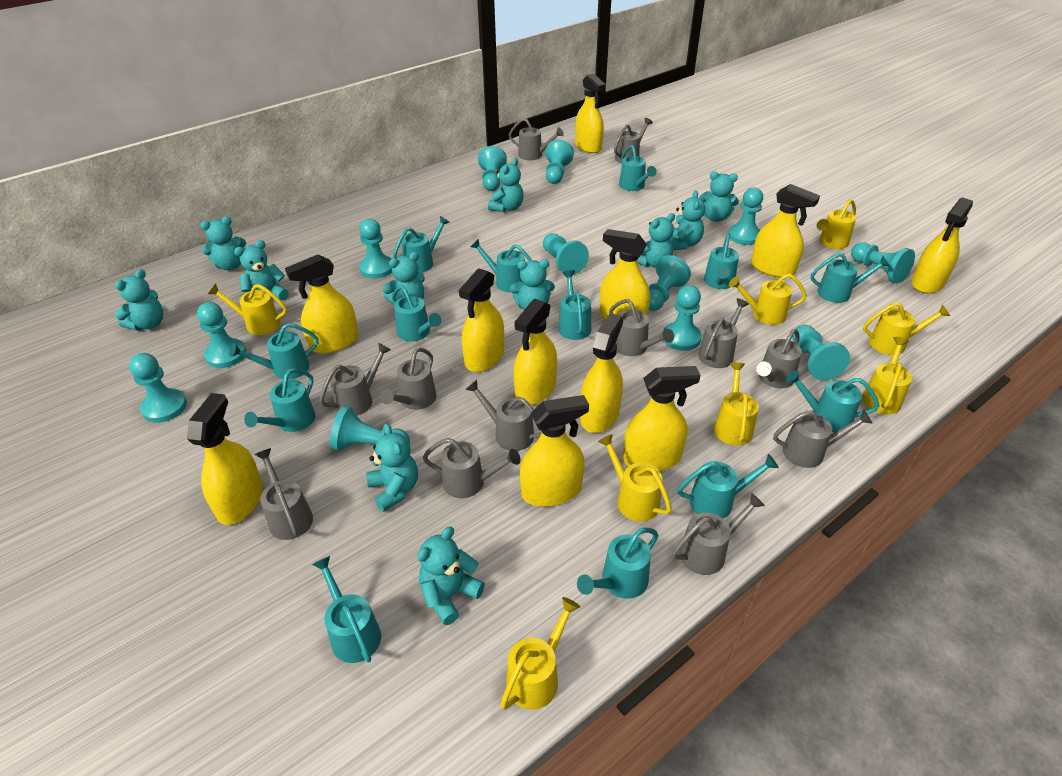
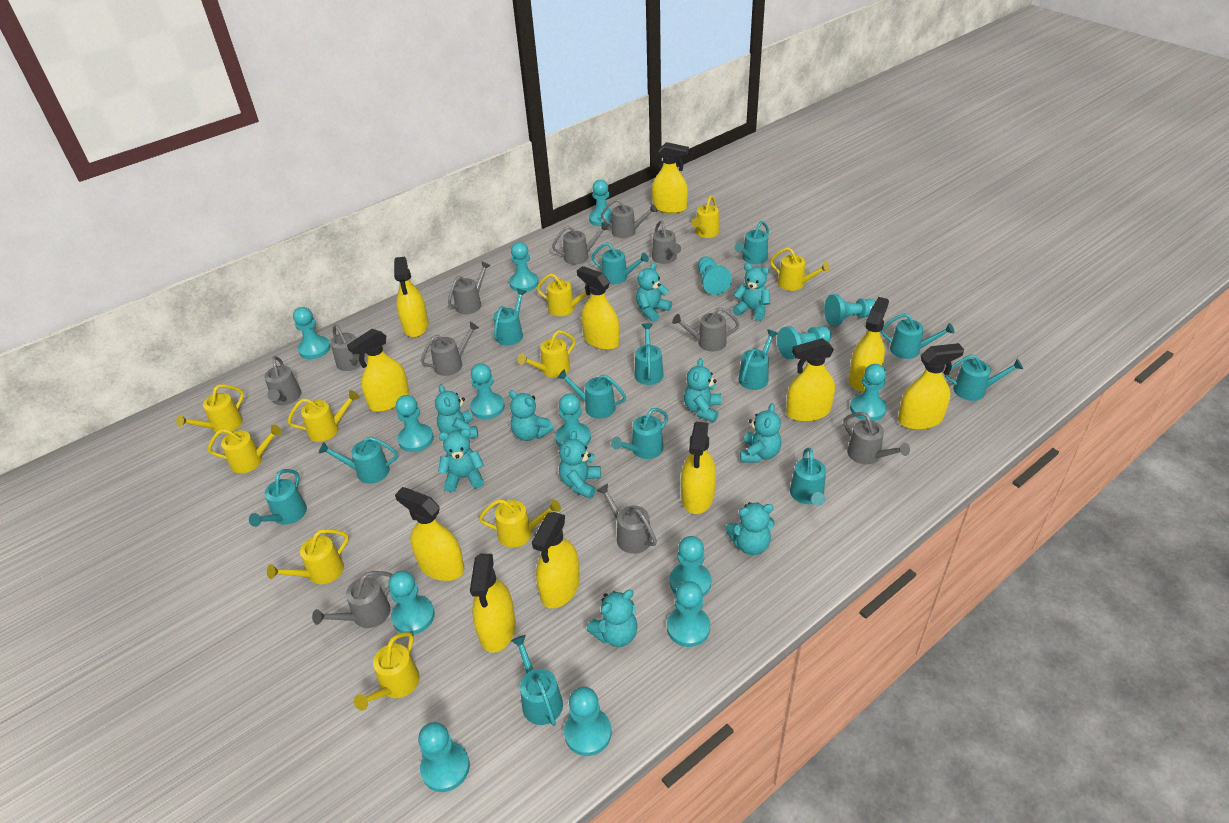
grey watering can: [255,448,313,540] [319,343,390,416] [380,348,436,410] [423,438,520,498] [465,380,541,451] [509,118,564,160] [609,299,674,356] [614,118,653,163] [672,493,765,575] [698,298,749,368] [756,329,802,388] [773,410,872,468] = 12 -> [264,356,301,405] [312,571,393,628] [331,325,365,371] [421,322,479,376] [448,261,491,314] [552,222,609,265] [597,484,657,554] [601,199,657,238] [652,221,681,264] [672,308,740,352] [843,412,910,464] = 11
turquoise pawn: [129,353,187,423] [197,302,246,368] [330,406,410,451] [359,219,392,279] [478,146,507,191] [543,233,589,275] [545,139,574,184] [649,255,691,311] [662,285,702,351] [728,187,763,245] [792,325,850,381] [851,242,915,283] = 12 -> [293,307,330,359] [388,571,435,635] [396,395,434,452] [418,722,470,792] [470,363,505,419] [509,242,539,291] [555,393,591,447] [564,687,612,756] [589,179,612,226] [667,581,710,647] [670,536,711,597] [698,256,732,295] [777,326,832,359] [824,294,876,326] [850,364,887,421] = 15
turquoise teddy bear: [115,269,163,331] [200,216,246,270] [234,240,289,300] [366,423,418,512] [383,252,425,304] [417,527,485,625] [488,158,524,212] [510,259,555,310] [637,213,675,268] [671,190,705,250] [699,171,739,222] = 11 -> [435,384,478,439] [438,429,484,492] [509,390,554,441] [559,431,601,499] [587,590,638,647] [636,263,672,322] [684,358,721,422] [726,502,775,555] [733,263,770,321] [740,403,781,463] = 10
yellow watering can: [208,284,287,335] [500,597,580,710] [598,434,672,522] [714,363,759,445] [729,274,807,325] [817,199,856,249] [862,337,912,415] [863,302,950,355] = 8 -> [176,384,244,434] [208,425,282,473] [267,529,349,584] [288,390,359,442] [354,632,420,711] [479,499,561,548] [518,330,576,377] [537,273,586,316] [691,196,719,238] [770,247,830,291] = 10

